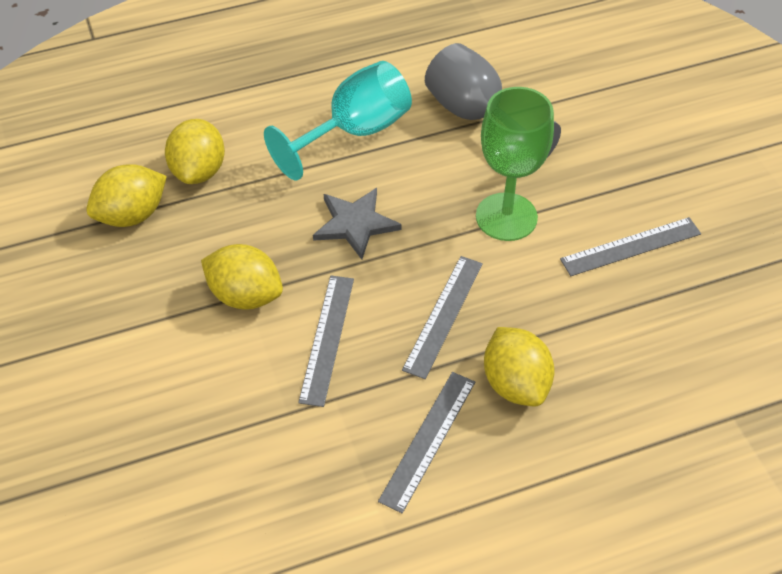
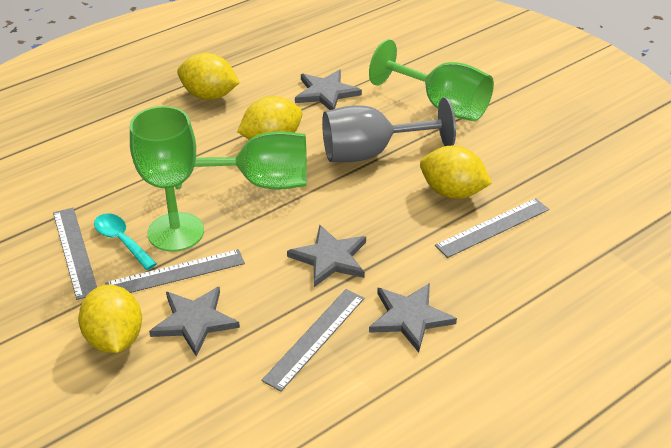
green goblet: [476,87,554,241] = 1 -> [130,106,204,252] [175,132,307,189] [369,39,494,121] = 3
grey star: [313,188,401,260] = 1 -> [149,287,240,357] [287,225,366,287] [295,70,362,110] [369,283,457,353] = 4
turquoise goblet: [264,61,412,181] = 1 -> none = 0
turquoise spoon: none = 0 -> [94,213,157,270] = 1

